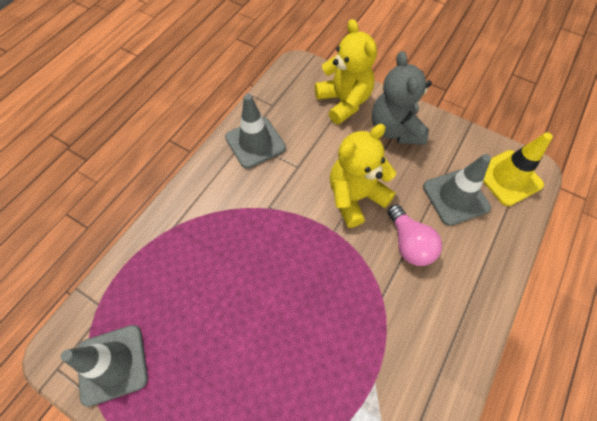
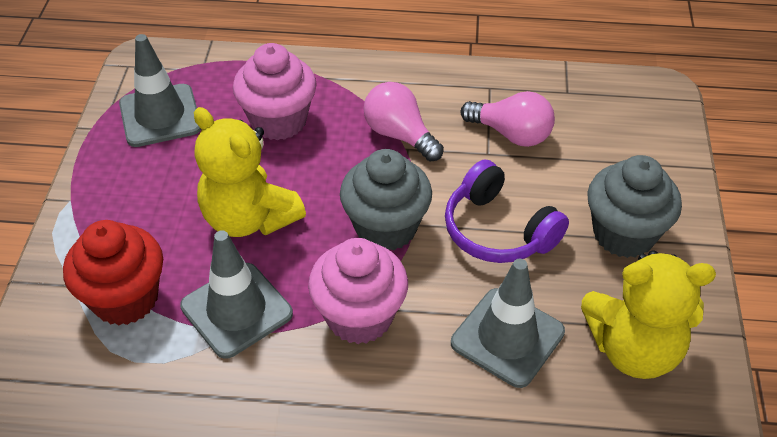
grey cupcake: none = 0 -> [340,149,432,251] [587,155,682,258] = 2
grey teddy bear: [372,51,432,145] = 1 -> none = 0
pink cupcake: none = 0 -> [233,43,317,140] [308,238,408,344] = 2
pink light bulb: [387,204,442,266] = 1 -> [363,82,444,162] [461,91,555,147] = 2
purple headphones: none = 0 -> [445,160,569,263] = 1
red cupcake: none = 0 -> [63,220,163,326] = 1
yellow traffic cone: [483,132,553,206] = 1 -> none = 0

